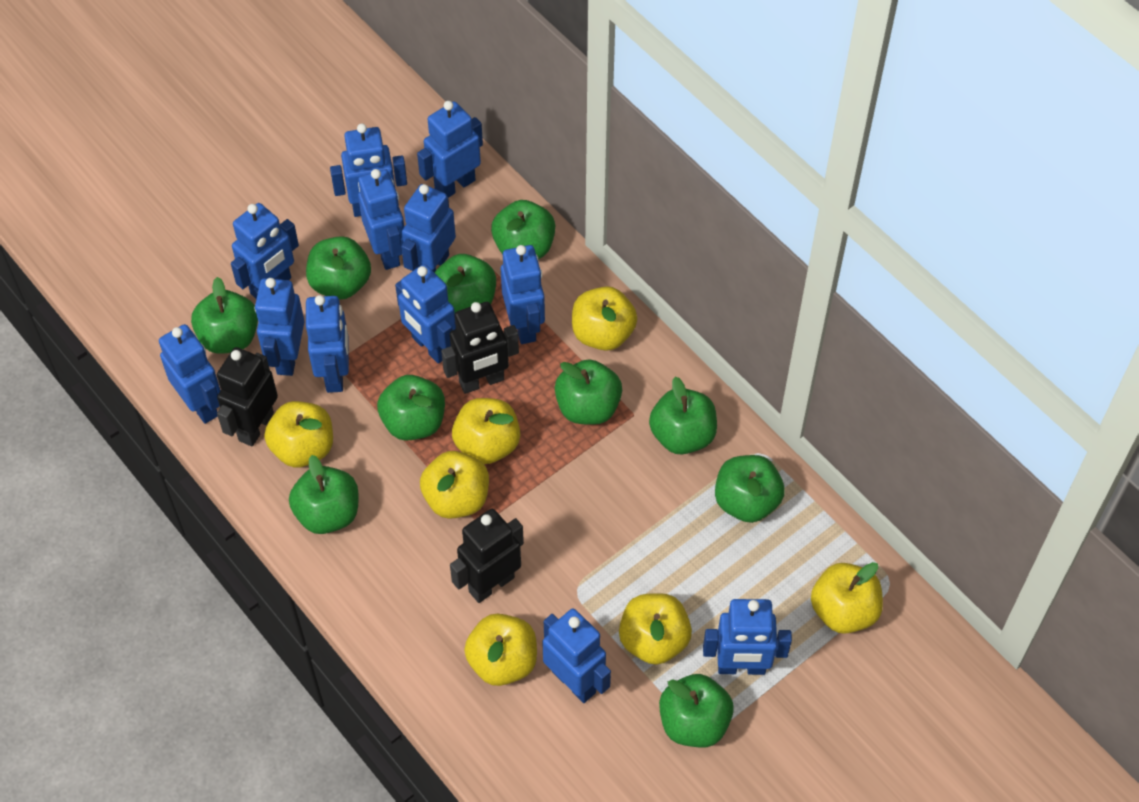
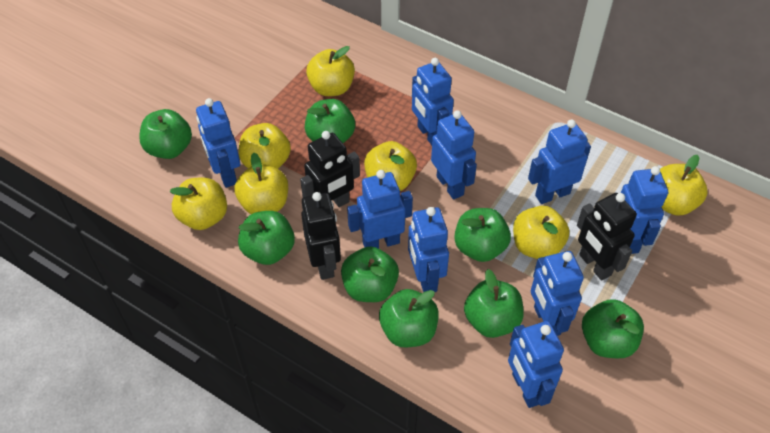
blue robot: [159,324,221,424] [231,203,299,299] [255,278,305,376] [306,295,349,393] [330,123,407,217] [358,169,404,270] [395,264,456,364] [401,184,456,272] [417,101,483,198] [501,245,545,344] [542,609,611,703] [703,599,792,675] = 12 -> [196,98,240,188] [347,170,413,249] [408,207,449,292] [412,58,454,145] [431,110,477,200] [508,321,564,408] [528,119,591,204] [531,251,584,336] [621,166,668,254] = 9
green apple: [191,277,258,354] [289,455,359,534] [306,236,371,300] [377,375,445,441] [434,254,496,313] [491,200,555,259] [555,359,622,425] [649,377,717,454] [659,674,734,747] [715,455,785,523] = 10 -> [139,109,192,159] [238,211,295,265] [305,99,355,143] [341,246,399,302] [379,289,439,347] [454,208,511,262] [464,269,524,338] [582,299,644,358] = 8

